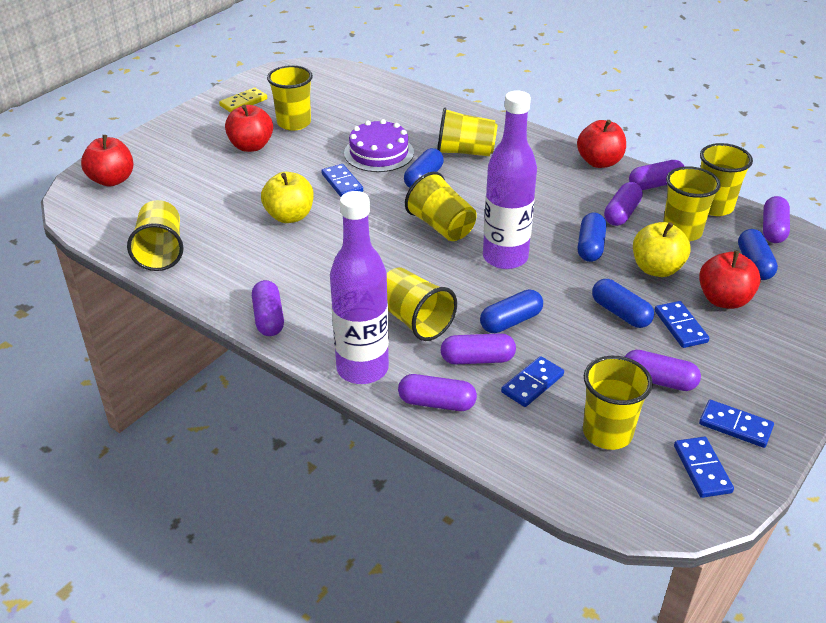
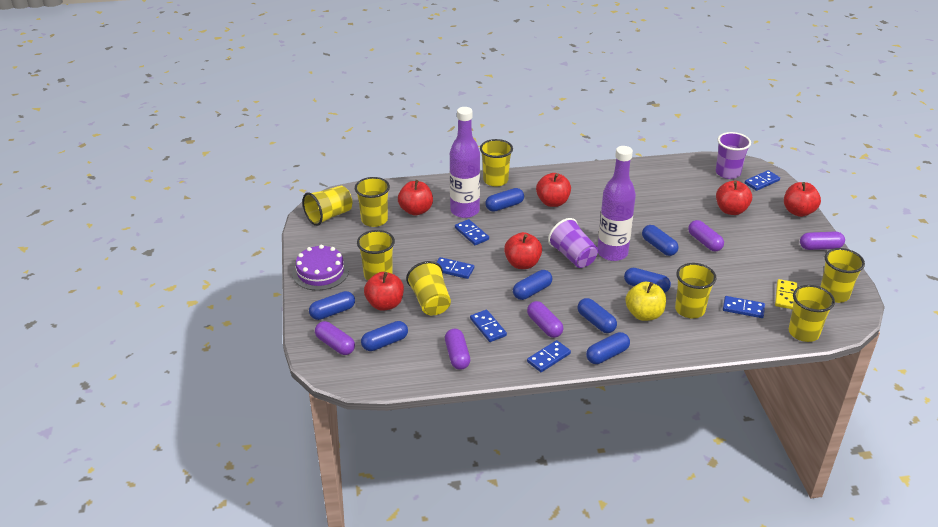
blue capsule: [404,148,444,188] [480,289,543,333] [578,213,606,262] [592,279,654,328] [738,229,778,280] = 5 -> [309,291,355,320] [361,321,408,351] [485,188,524,212] [513,270,552,300] [577,298,617,333] [586,332,630,364] [624,268,671,293] [642,225,678,256] = 8
blue domino: [321,164,363,197] [501,356,564,407] [655,301,710,348] [674,437,734,498] [699,400,774,448] = 5 -> [436,257,474,279] [455,219,489,245] [470,310,507,342] [527,340,571,372] [723,296,765,318] [745,170,780,191] = 6
purple capsule: [252,280,284,336] [398,374,477,411] [441,333,516,364] [604,182,643,226] [624,350,701,391] [629,160,685,190] [763,196,790,243] = 7 -> [315,321,355,355] [445,329,470,370] [527,301,563,338] [688,220,724,252] [800,231,845,250] = 5
purple cup: none = 0 -> [548,218,598,268] [716,132,751,179] = 2
red apple: [81,135,133,187] [225,104,273,152] [577,120,626,168] [699,250,761,309] = 4 -> [364,272,404,311] [398,180,433,216] [504,232,542,269] [536,173,571,207] [716,181,752,215] [784,182,821,217] = 6
yellow apple: [261,172,314,223] [633,222,690,277] = 2 -> [625,282,666,321] = 1

